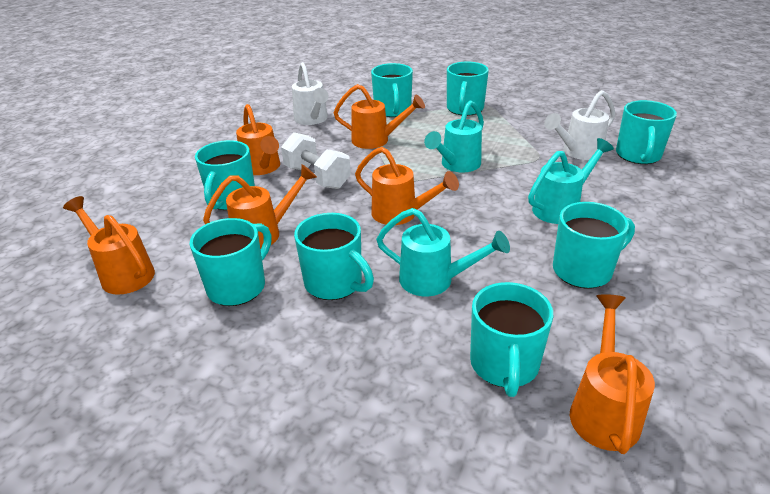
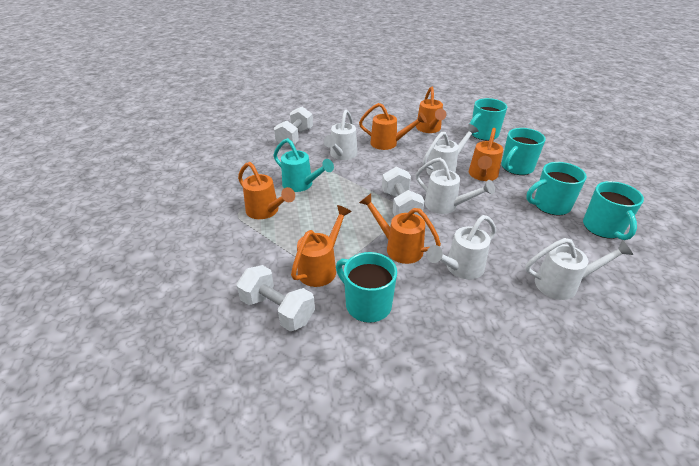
turquoise mug: [189,218,272,306] [195,140,255,210] [294,213,374,300] [371,63,413,117] [447,62,489,116] [470,282,553,397] [553,202,635,288] [616,100,677,164] = 8 -> [336,252,397,323] [470,98,507,140] [502,128,546,175] [526,162,587,216] [583,181,644,240] = 5
turquoise watering can: [376,208,510,297] [424,100,484,172] [528,138,614,224] = 3 -> [273,138,334,192] = 1
white dumbbell: [281,132,351,189] = 1 -> [237,265,315,331] [274,107,313,147] [382,167,424,216] = 3
white watering can: [292,62,329,125] [544,90,615,160] = 2 -> [324,110,357,160] [416,158,495,214] [423,124,479,175] [426,215,496,279] [525,238,633,300] = 5

